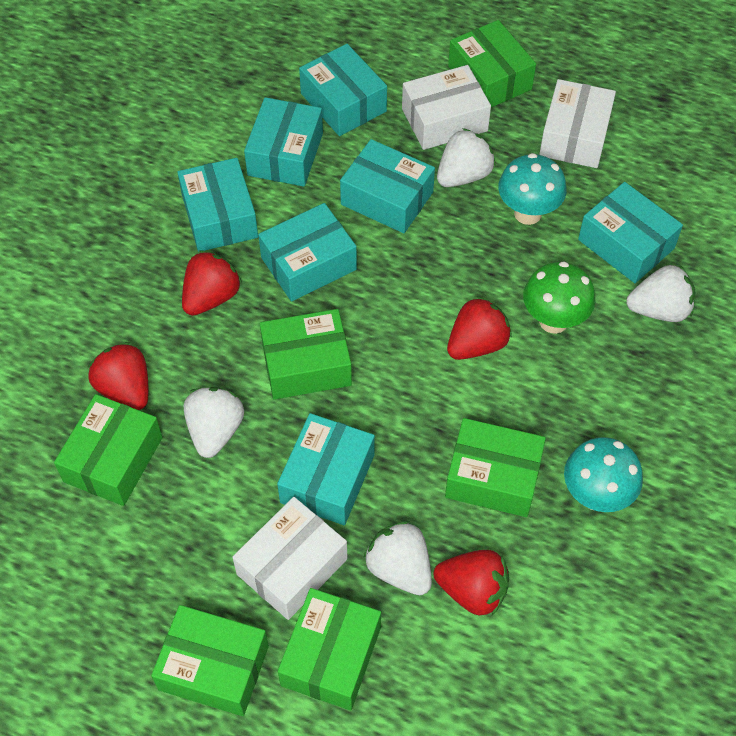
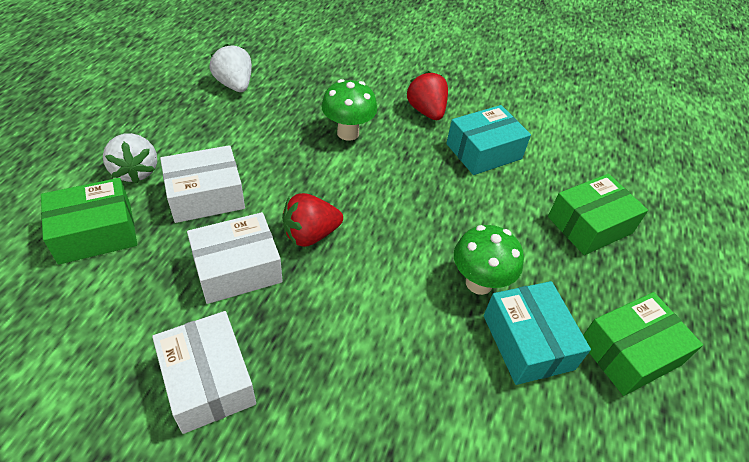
green box: [54,394,163,506] [151,605,269,716] [260,309,352,400] [278,588,381,710] [445,418,546,517] [448,20,536,107] = 6 -> [41,178,137,265] [548,174,648,255] [583,292,703,396] = 3
green mushroom: [523,261,595,334] = 1 -> [321,79,377,141] [454,225,524,295] = 2
red strawberry: [88,342,148,410] [182,250,242,316] [434,550,509,616] [447,296,512,360] = 4 -> [282,193,343,247] [406,71,448,120] = 2
turquoise box: [177,158,258,252] [244,97,323,187] [258,203,357,302] [277,413,375,525] [299,44,387,136] [340,139,435,233] [578,182,683,283] = 7 -> [446,105,531,175] [483,281,591,385] = 2
turquoise mushroom: [498,153,567,225] [564,437,643,512] = 2 -> none = 0
white strawberry: [184,387,244,458] [364,521,432,595] [437,128,496,187] [627,264,695,322] = 4 -> [103,133,157,183] [210,44,252,92] = 2

